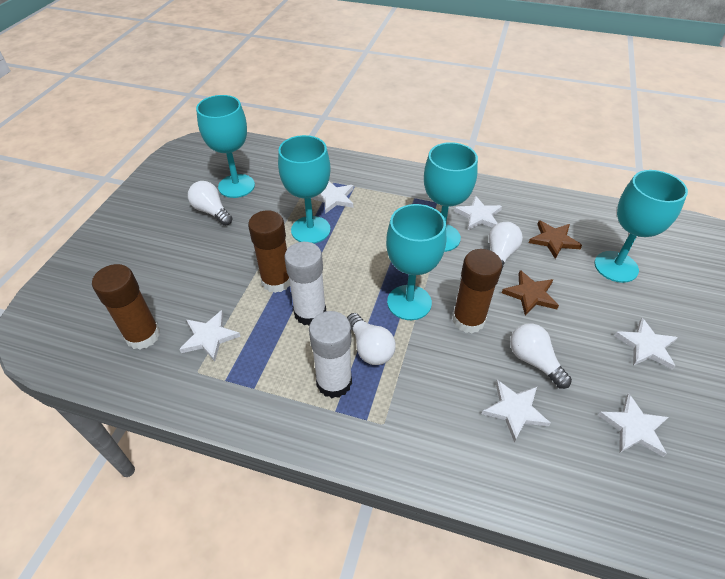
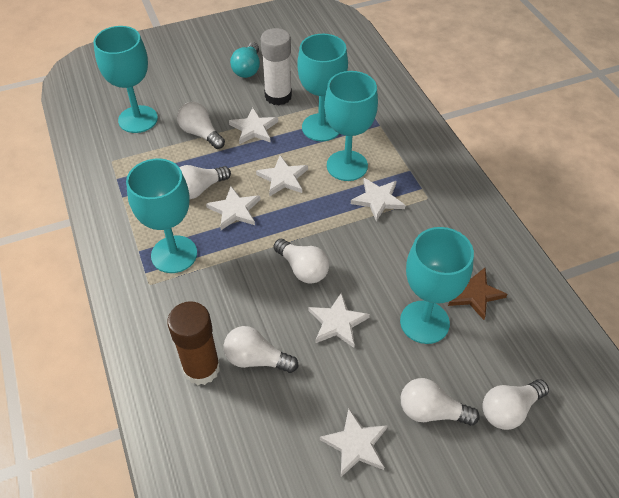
brown glue stick: [92,264,160,350] [248,210,290,293] [452,249,502,333] = 3 -> [167,301,220,385] = 1
brown star: [502,270,559,316] [529,220,582,259] = 2 -> [448,268,507,320] = 1
turquoise light bulb: none = 0 -> [230,42,260,78] = 1
white glue stick: [284,242,326,325] [309,311,352,398] = 2 -> [261,28,292,105] = 1
white light bulb: [188,181,233,226] [347,313,396,365] [489,222,523,274] [510,324,572,389] = 4 -> [177,102,225,149] [179,165,231,199] [224,326,298,373] [273,239,329,284] [401,378,480,426] [482,379,549,430] = 6

